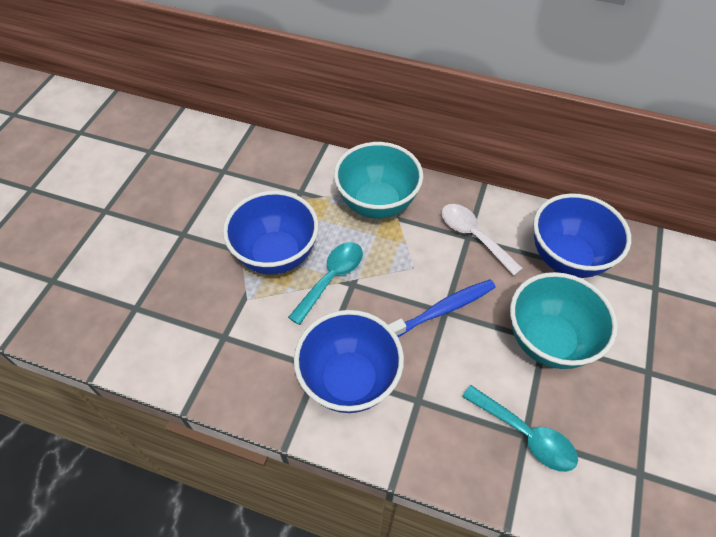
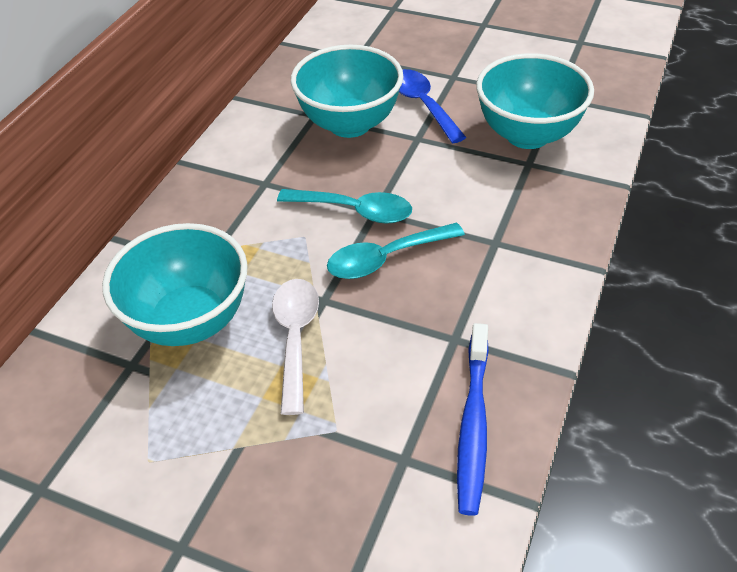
blue bowl: [223,191,319,275] [294,310,404,413] [533,193,631,278] = 3 -> none = 0
blue spoon: none = 0 -> [399,69,467,143] = 1
turquoise bowl: [334,142,423,219] [510,272,618,369] = 2 -> [102,223,248,346] [291,45,403,138] [476,53,594,149] = 3

